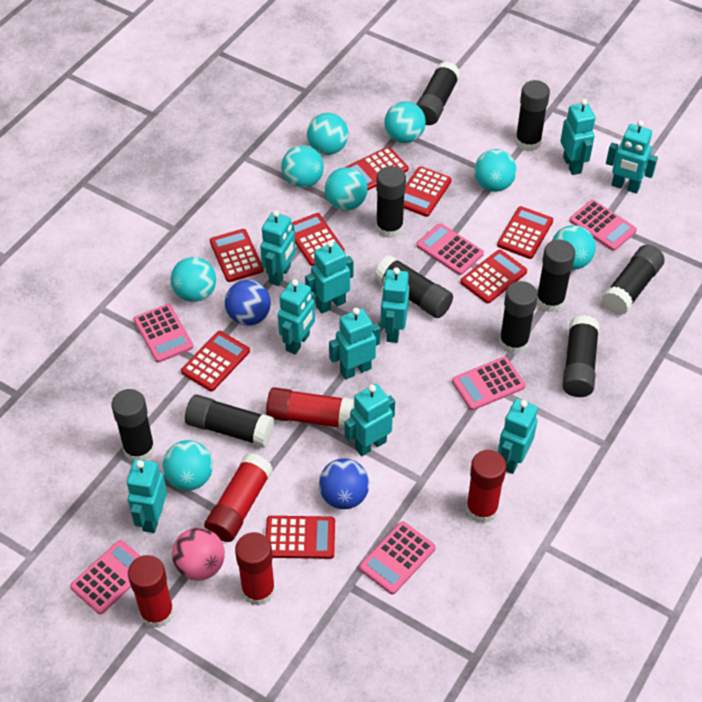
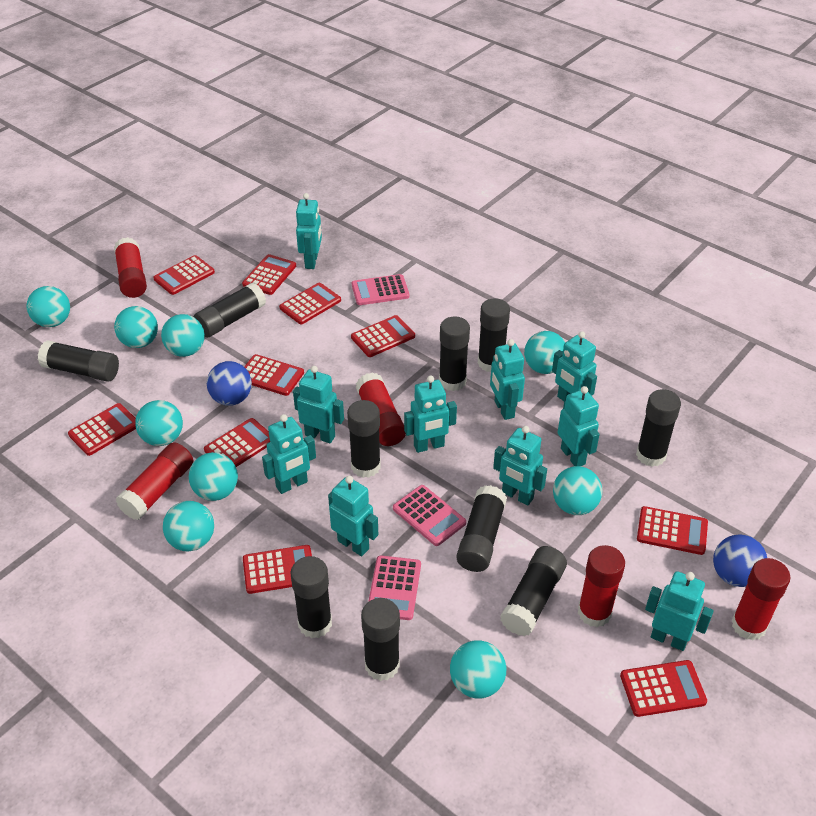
pink ball: [172,528,225,581] = 1 -> none = 0
pink calculator: [70,540,140,614] [134,304,193,363] [359,521,436,594] [416,223,484,275] [452,357,526,410] [570,200,637,251] = 6 -> [352,274,409,305] [368,555,421,620] [393,485,466,546] = 3
red calculator: [181,331,250,391] [210,229,264,282] [266,516,335,559] [292,213,344,266] [346,147,408,190] [404,166,452,217] [460,250,527,303] [497,206,553,259] = 8 -> [68,403,136,456] [153,255,215,295] [204,418,271,467] [242,254,296,295] [243,545,312,594] [244,354,304,396] [279,283,341,324] [351,315,415,357] [620,660,707,717] [637,506,708,555] = 10
turquoise ball: [163,440,213,491] [171,257,216,302] [281,145,324,188] [307,113,348,155] [325,167,368,211] [384,101,426,143] [474,149,517,192] [552,225,596,270] = 8 -> [27,286,70,327] [114,306,158,348] [135,400,183,446] [161,314,205,357] [163,501,214,552] [189,452,238,501] [450,640,506,699] [524,331,565,374] [553,466,602,515] = 9

